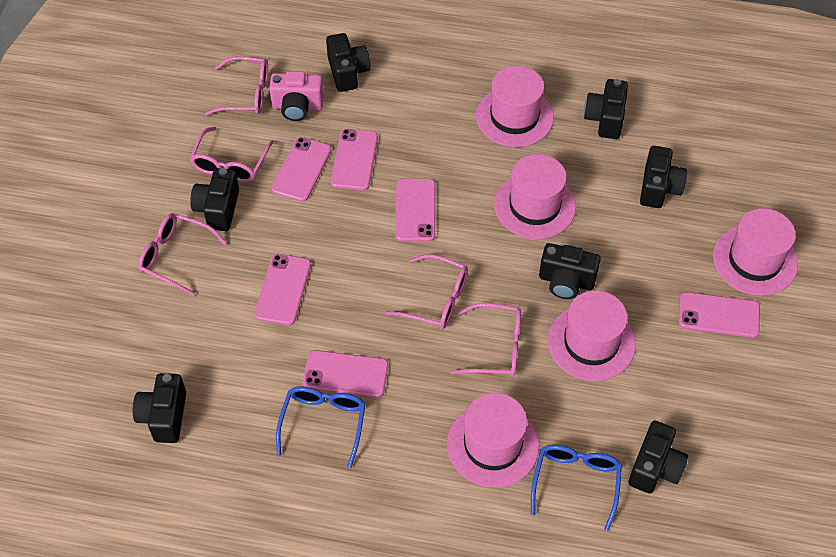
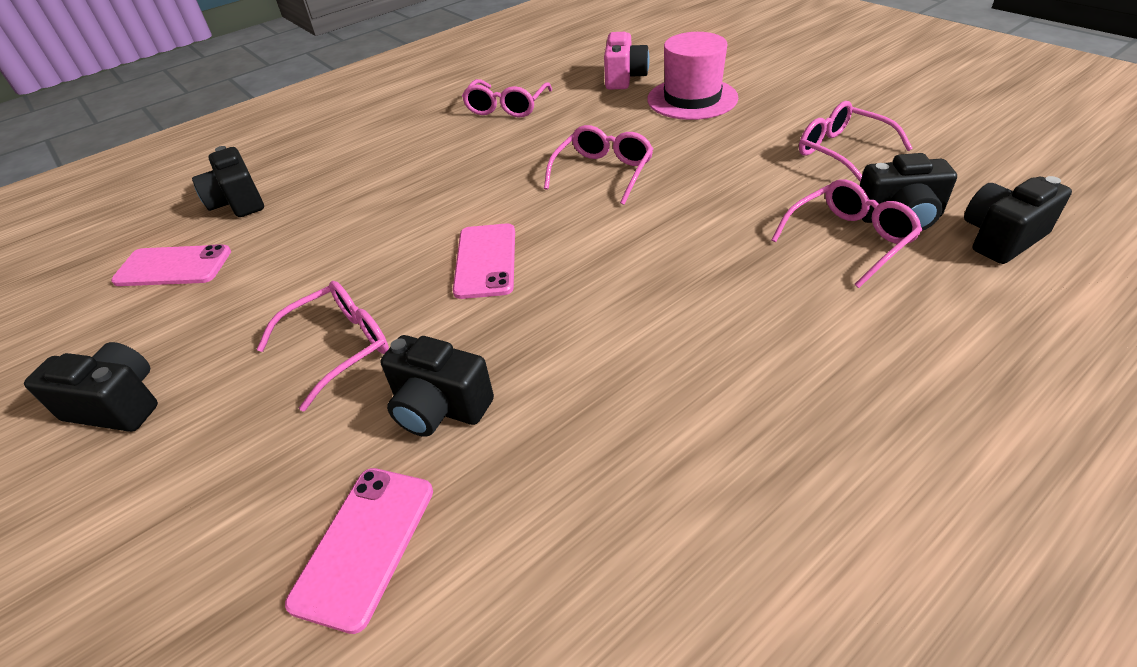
black camera: [133,373,186,443] [190,168,239,231] [326,33,371,92] [539,243,601,299] [584,79,628,139] [628,421,688,494] [640,146,687,208] = 7 -> [24,342,158,432] [192,146,264,217] [380,335,494,437] [859,153,957,231] [964,176,1072,264] = 5
blue glasses: [276,386,366,468] [531,445,622,531] = 2 -> none = 0
pink hat: [447,393,539,488] [476,66,554,147] [494,154,576,239] [548,290,636,381] [713,208,798,296] = 5 -> [647,32,738,120] = 1
pink phone: [254,254,311,325] [271,137,331,202] [303,350,388,398] [331,129,378,191] [395,179,436,242] [678,292,760,338] = 6 -> [111,244,231,286] [285,468,433,634] [453,223,515,299] = 3

